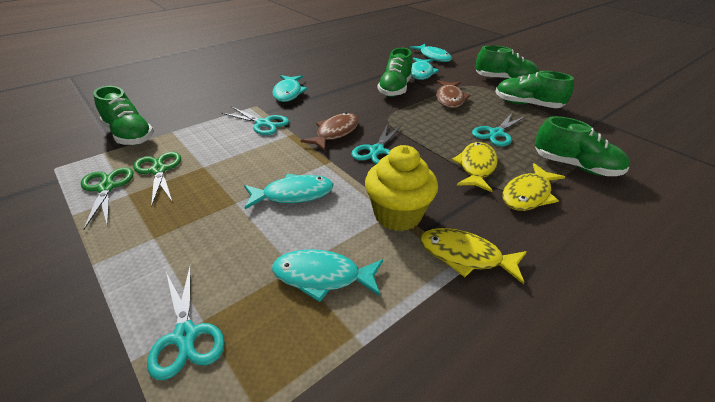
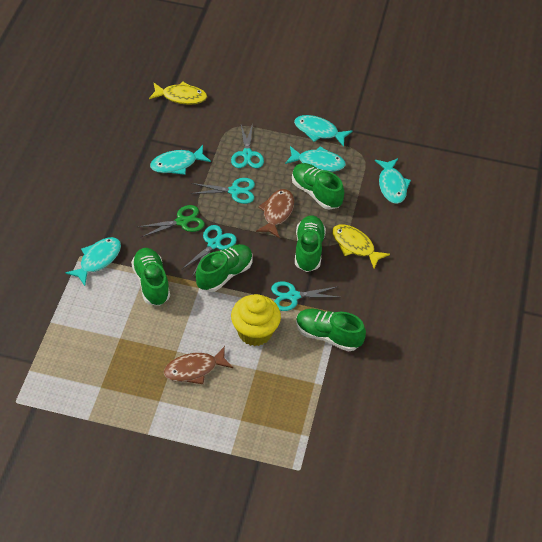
green scissors: [81,167,133,230] [133,152,181,206] = 2 -> [138,205,205,237] = 1
yellow fish: [420,228,527,284] [452,142,498,192] [502,163,565,211] = 3 -> [149,81,207,105] [332,224,390,268] = 2

